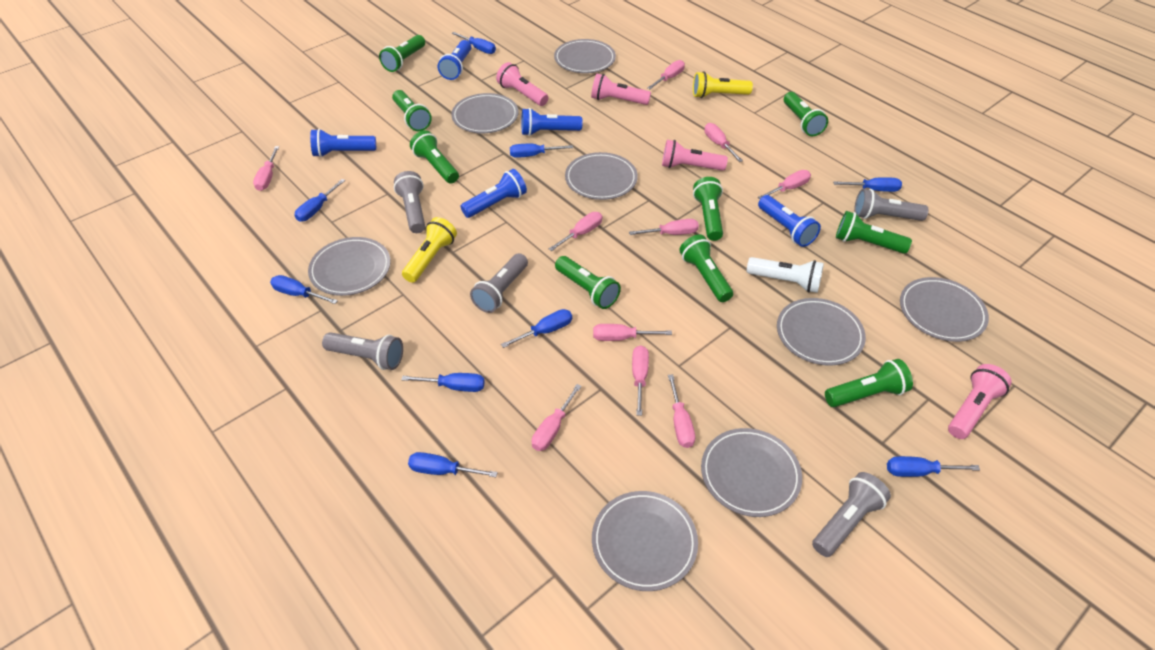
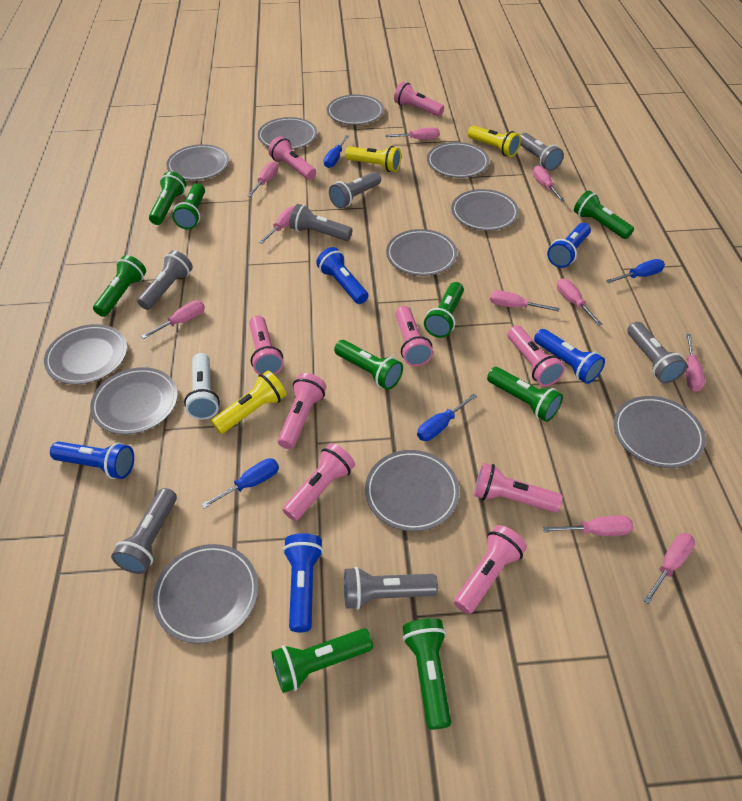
blue screwdriver: [270,275,338,304] [294,179,345,222] [402,373,485,392] [408,452,498,477] [452,32,496,54] [501,309,572,348] [510,144,573,158] [833,177,902,192] [887,456,980,477] = 9 -> [201,458,279,509] [324,135,349,168] [417,393,477,441] [606,259,665,283] = 4
grey flashlight: [322,332,403,370] [394,171,425,233] [470,253,528,313] [812,472,891,557] [854,189,929,221] = 5 -> [111,488,177,574] [137,250,193,310] [289,204,352,241] [329,172,381,209] [344,567,438,610] [520,133,564,171] [627,322,687,383] = 7
grey plate: [308,237,391,296] [451,93,519,133] [554,39,616,73] [565,152,638,200] [592,491,698,591] [701,428,802,517] [777,298,866,366] [900,277,989,342] = 8 -> [44,324,127,384] [90,367,178,435] [153,544,258,644] [166,144,229,180] [258,117,317,150] [327,94,384,125] [365,450,460,531] [386,229,457,276] [427,142,489,178] [451,189,519,231] [614,396,706,468] = 11
pink flashlight: [496,62,548,106] [591,74,651,105] [662,140,728,171] [948,364,1012,439] = 4 -> [249,315,284,375] [268,136,316,180] [277,373,326,449] [282,443,355,521] [394,82,444,116] [395,306,433,366] [454,525,527,614] [474,463,563,513] [508,326,565,386] = 9
yellow flashlight: [402,217,457,283] [693,71,753,98] = 2 -> [211,371,286,434] [345,146,401,172] [468,126,521,157] = 3

